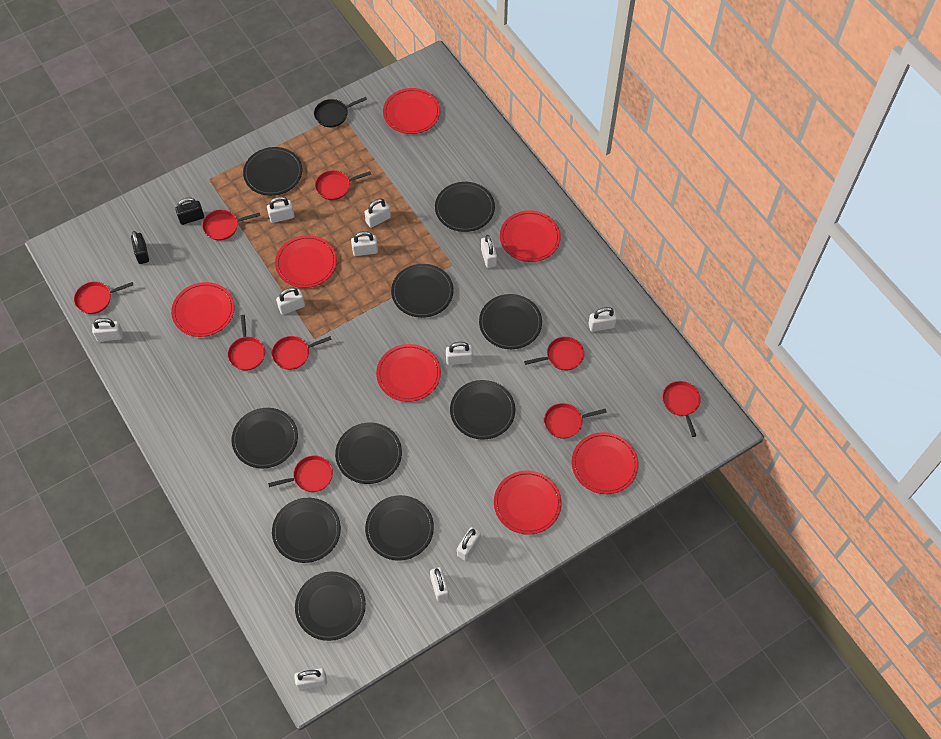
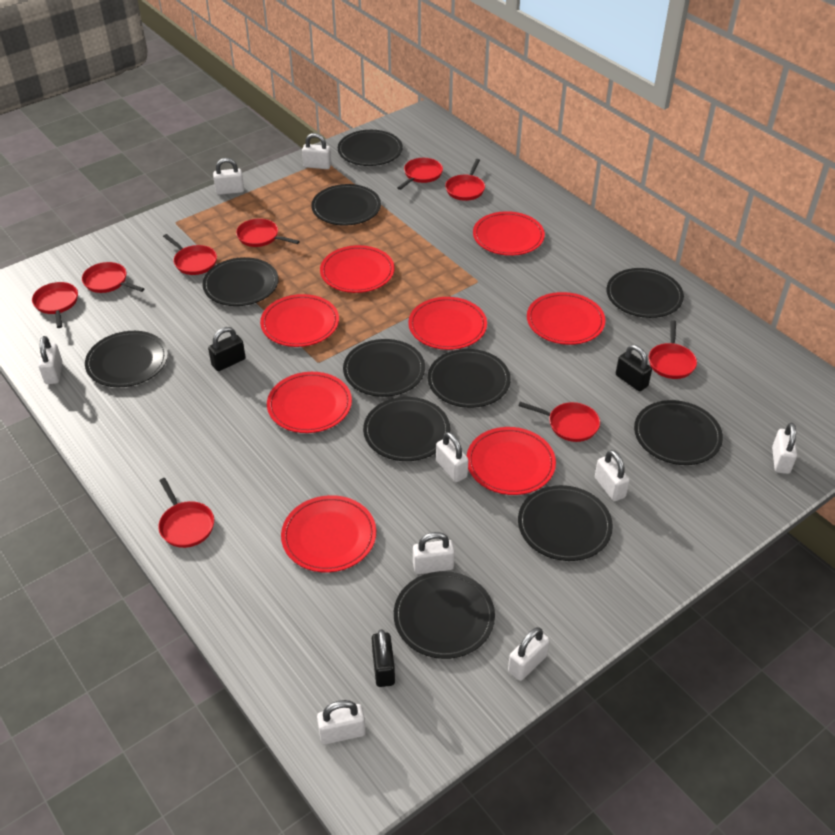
black padlock: [131,231,149,264] [175,197,204,225] = 2 -> [208,327,246,371] [372,629,395,687] [616,345,652,391] = 3
black pan: [314,97,367,127] = 1 -> none = 0
black plate: [232,408,298,469] [243,147,302,196] [272,498,341,563] [295,572,366,641] [335,423,402,484] [365,495,434,561] [391,264,454,318] [435,182,495,232] [450,380,515,440] [479,294,542,349] = 10 -> [85,331,168,387] [202,257,279,306] [311,184,381,226] [338,130,403,166] [343,339,425,397] [363,397,450,461] [394,571,495,659] [428,349,511,408] [518,485,613,561] [607,268,684,318] [634,400,723,465] = 11
red plate: [171,282,234,337] [275,235,337,288] [376,344,441,402] [383,88,440,134] [494,471,562,535] [500,211,561,262] [572,432,639,494] = 7 -> [260,294,339,347] [267,372,352,433] [281,495,376,573] [320,245,394,293] [408,297,487,350] [467,427,556,495] [473,211,545,256] [527,292,605,345] = 8
white padlock: [92,318,123,342] [267,196,295,223] [276,287,305,315] [294,668,327,690] [351,231,378,256] [364,199,391,228] [430,567,449,602] [446,342,473,365] [457,527,481,561] [481,235,497,268] [589,307,617,332] = 11 -> [39,336,62,384] [213,158,244,195] [302,133,331,169] [317,700,366,744] [413,532,455,574] [436,432,468,482] [508,627,550,681] [595,450,630,501] [772,423,797,474] = 9

